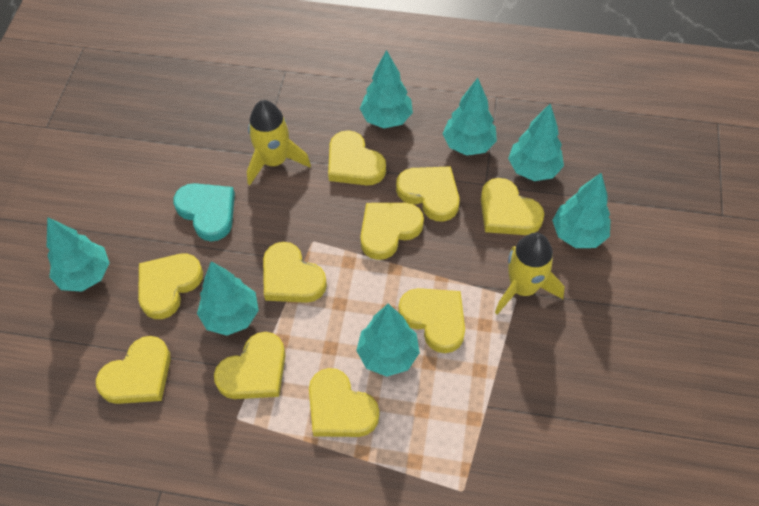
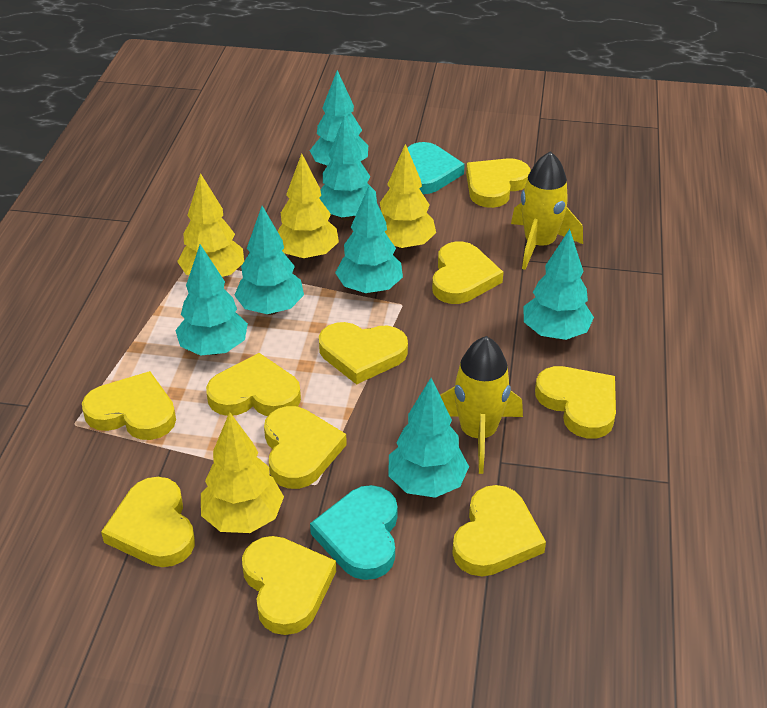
turquoise heart: [173,183,235,241] = 1 -> [310,485,398,580] [407,142,465,194] = 2
yellow tree: none = 0 -> [177,173,244,277] [201,412,284,533] [277,154,339,260] [380,144,436,250] = 4

